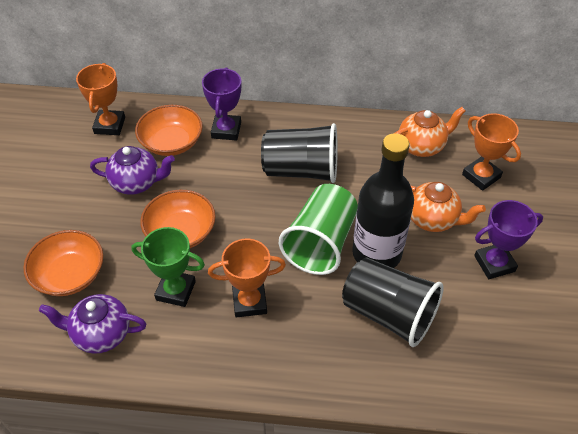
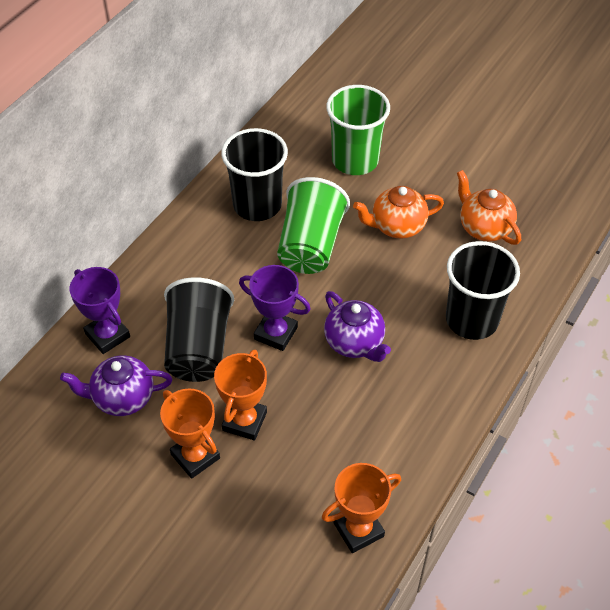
black bottle: [352,133,414,268] = 1 -> none = 0
black cup: [261,123,338,183] [342,258,444,347] = 2 -> [164,277,234,382] [221,128,288,221] [446,241,520,340] = 3
green cup: [279,184,358,275] = 1 -> [277,177,350,274] [326,85,390,175] = 2
green trophy: [131,227,205,307] = 1 -> none = 0
orange bowl: [23,230,103,296] [135,105,203,156] [140,190,216,248] = 3 -> none = 0

